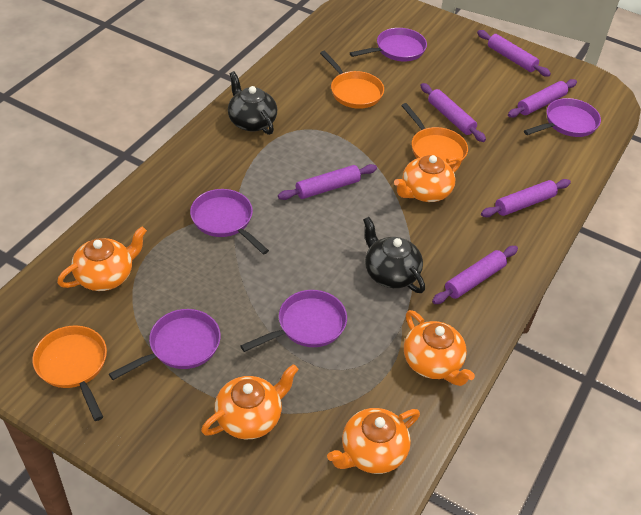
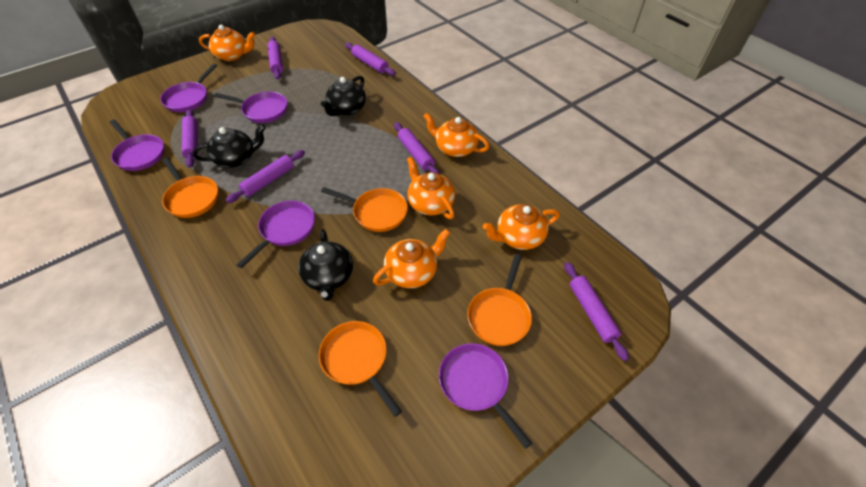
black teapot: [228,71,277,135] [363,217,425,293] = 2 -> [192,125,266,168] [298,229,353,301] [321,76,366,116] = 3
orange pan: [32,326,107,421] [320,51,384,109] [401,103,468,168] = 3 -> [162,157,218,218] [319,321,402,417] [321,187,408,232] [467,254,532,346] = 4

